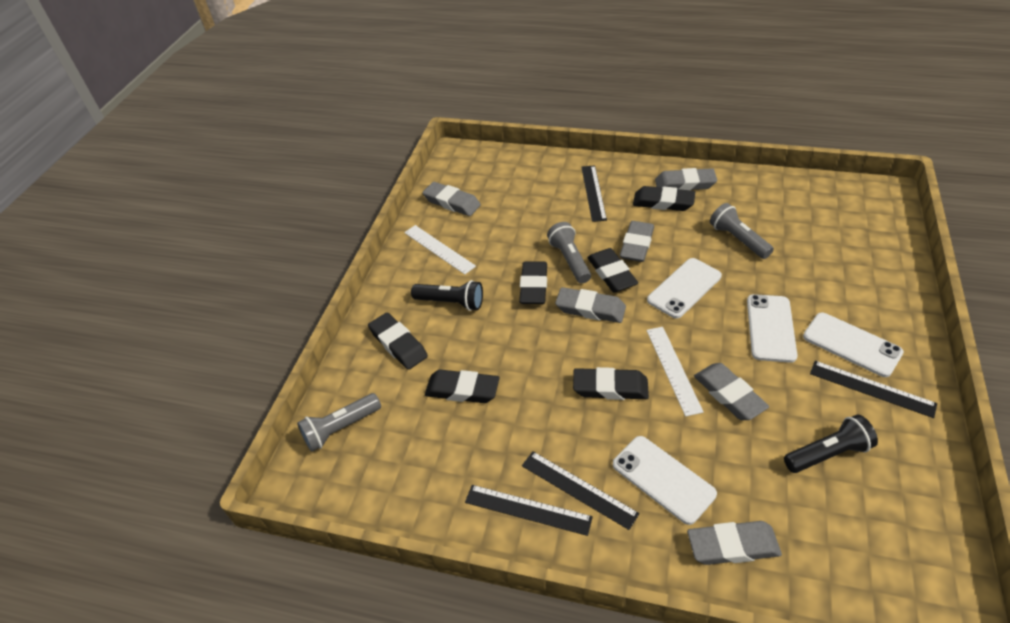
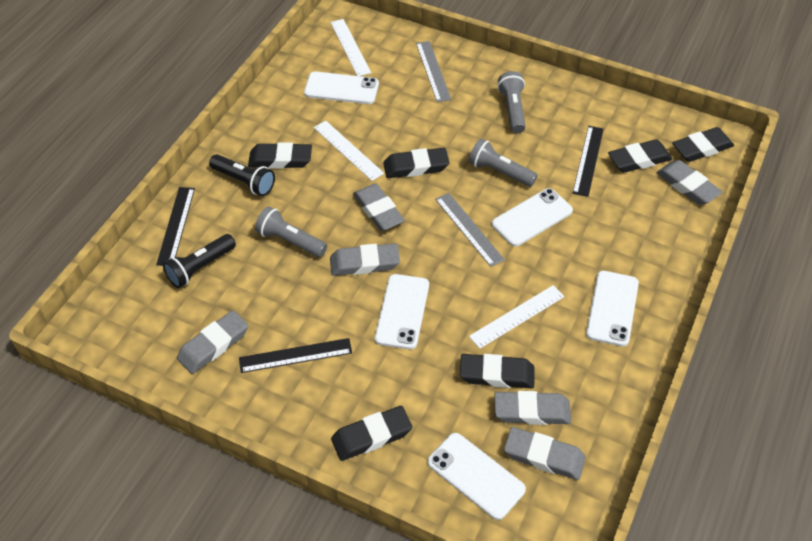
black ruler: [465,485,593,536] [522,451,640,530] [581,165,607,222] [810,361,937,418] = 4 -> [156,187,195,266] [239,338,352,373] [572,126,604,197] = 3
grey ruler: none = 0 -> [416,41,451,102] [435,193,505,267] = 2
white phone: [613,436,717,525] [647,258,722,319] [747,294,798,363] [803,313,904,377] = 4 -> [304,71,379,104] [375,274,429,349] [428,433,526,520] [492,188,573,246] [586,271,639,347] = 5
white ruler: [404,225,476,274] [646,327,704,416] = 2 -> [314,121,384,181] [330,19,371,76] [469,285,565,349] = 3

